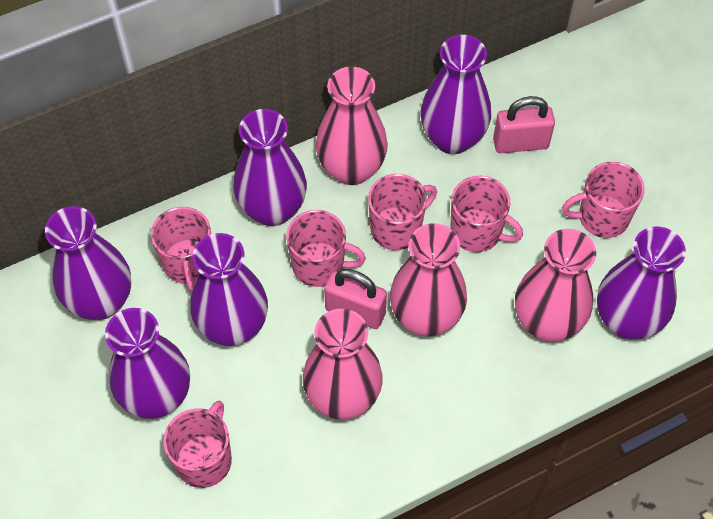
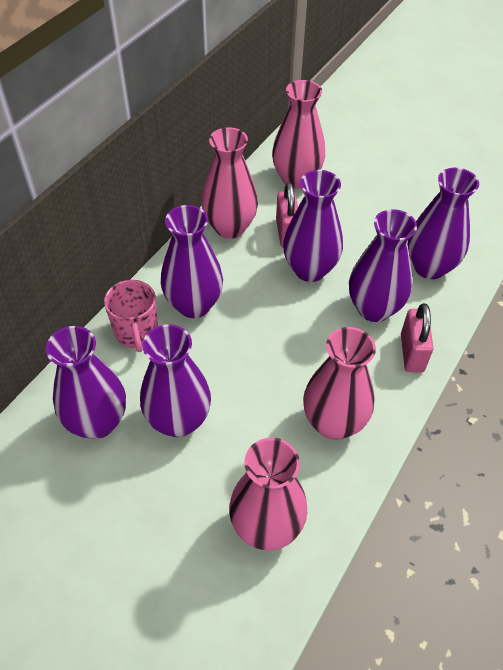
pink mug: [151,207,211,293] [163,401,232,488] [286,210,366,287] [368,174,437,250] [450,176,523,252] [562,162,644,238] = 6 -> [104,280,158,352] = 1

